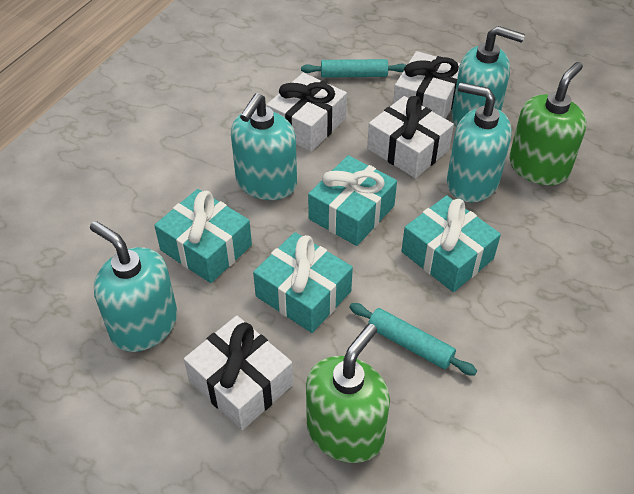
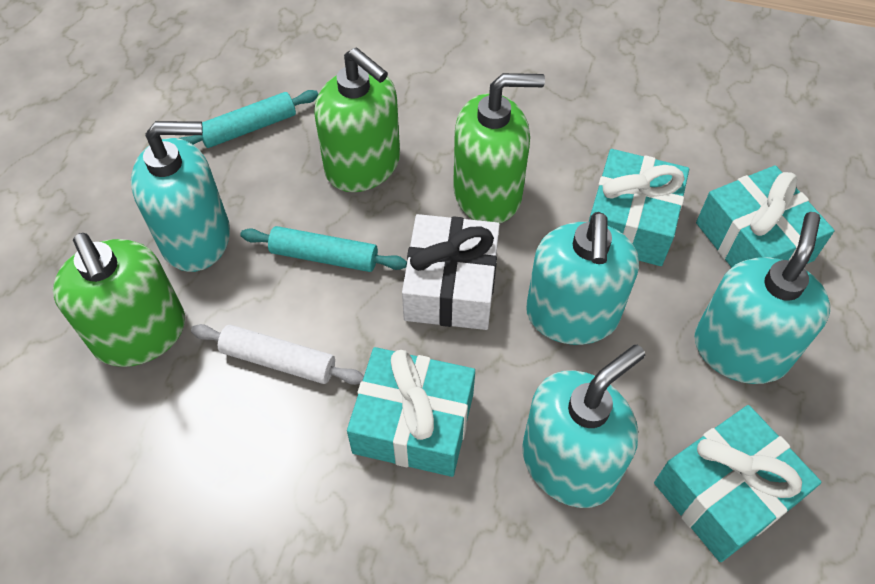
green soap dispenser: [306,323,390,463] [509,62,586,185] = 2 -> [53,233,185,367] [314,47,400,192] [453,73,545,224] = 3
white gift: [184,316,293,430] [267,73,347,152] [367,96,454,178] [393,51,460,119] = 4 -> [402,214,500,330] = 1
white rolling pin: none = 0 -> [191,324,364,385] = 1

